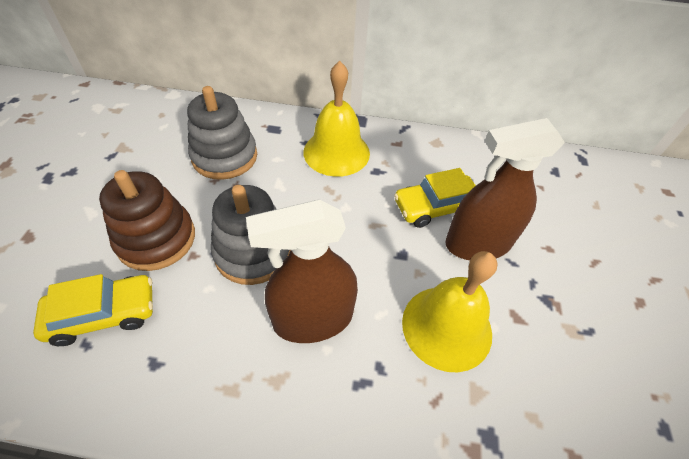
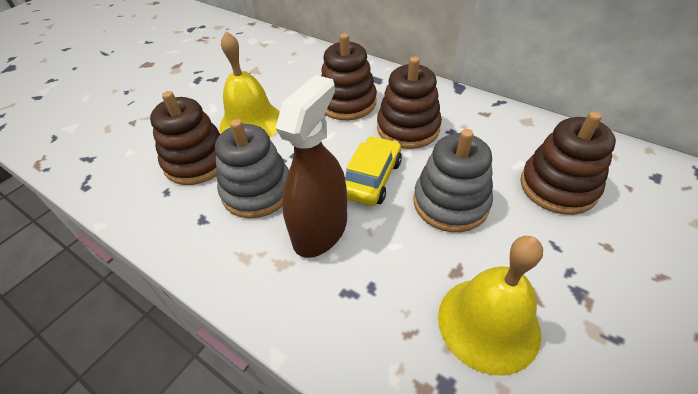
brown spray bottle: [246,200,358,343] [445,118,565,260] = 2 -> [276,75,347,258] = 1
brown stacking toy: [99,170,195,271] = 1 -> [150,91,220,185] [321,33,377,120] [377,57,442,149] [520,112,616,215] = 4
yellow car: [33,274,153,346] [394,168,476,228] = 2 -> [345,136,402,206] = 1

